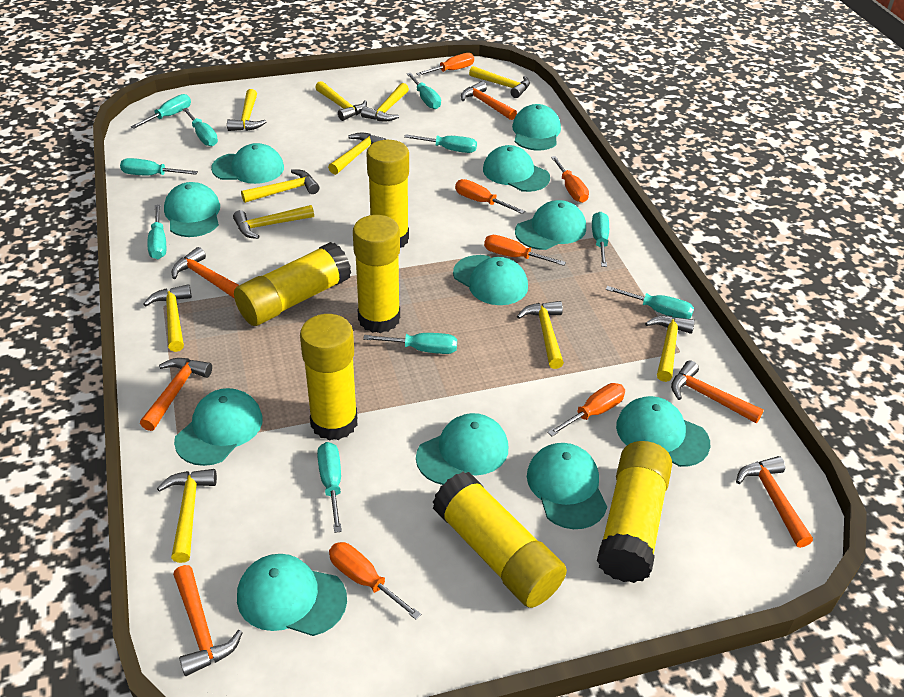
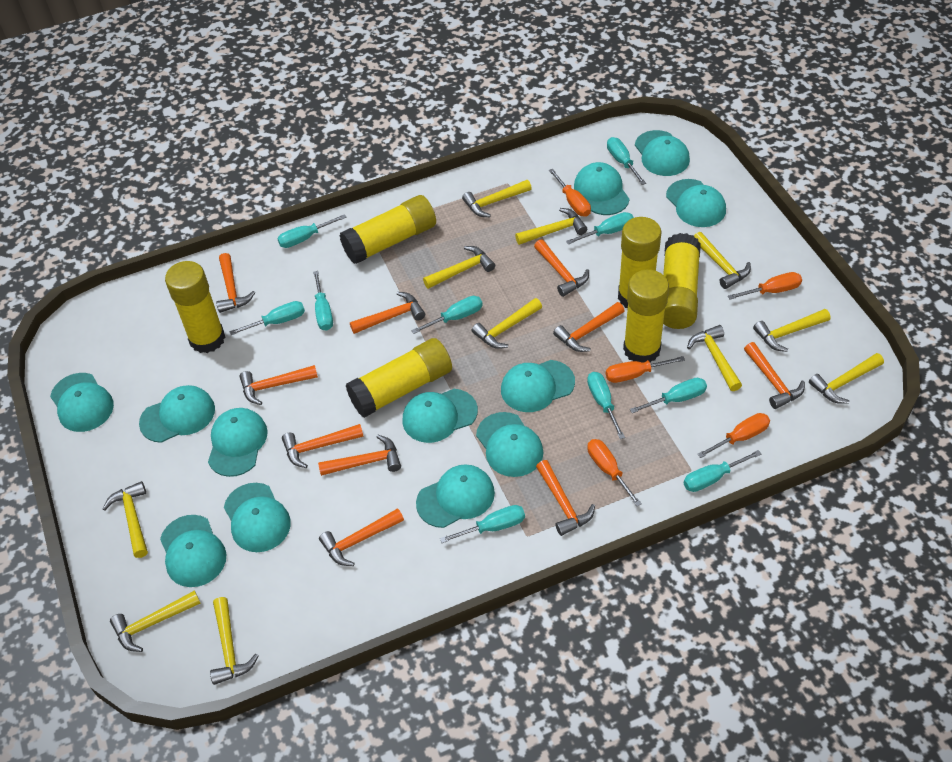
orange hammer: [140,358,212,431] [172,247,239,299] [173,565,243,676] [461,81,517,120] [671,360,764,423] [736,456,813,548] = 6 -> [216,253,255,313] [239,365,318,405] [282,424,364,468] [318,435,401,476] [319,508,404,566] [350,292,425,334] [534,239,589,297] [536,460,595,536] [553,302,625,352] [744,342,805,409] = 10
orange screwdriver: [329,542,421,620] [416,53,474,76] [455,179,525,214] [484,235,566,266] [547,383,625,436] [551,156,589,203] = 6 -> [549,169,591,217] [587,439,642,506] [606,356,685,383] [697,413,770,458] [728,272,802,300] = 5
turquoise cap: [164,182,220,237] [174,388,263,466] [211,143,284,184] [237,554,347,636] [416,413,508,485] [453,255,528,305] [483,145,550,192] [512,104,561,150] [515,200,586,250] [527,443,607,529] [616,396,710,467] = 11 -> [50,373,114,432] [139,385,215,443] [160,515,226,587] [208,408,268,477] [224,483,291,552] [402,389,478,443] [416,464,495,528] [476,412,543,477] [501,360,575,412] [574,162,630,215] [635,130,690,176] [666,179,726,227] = 12

